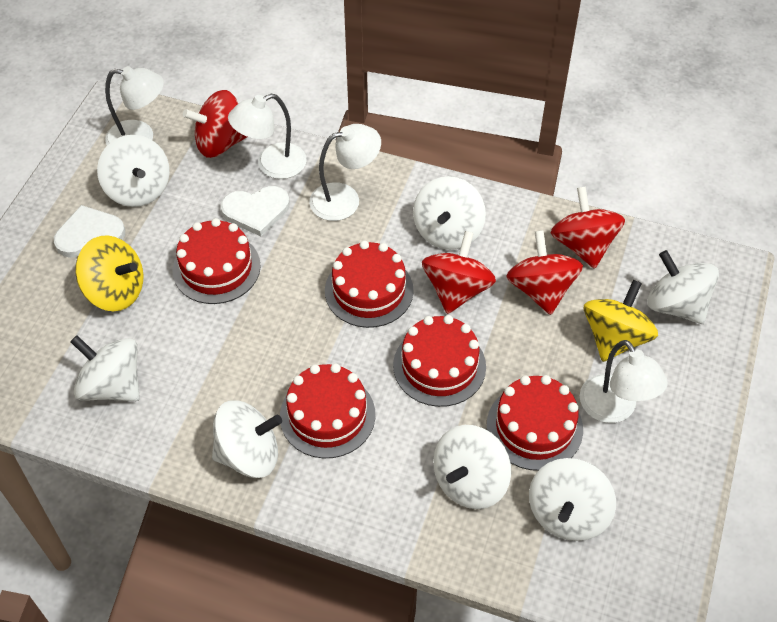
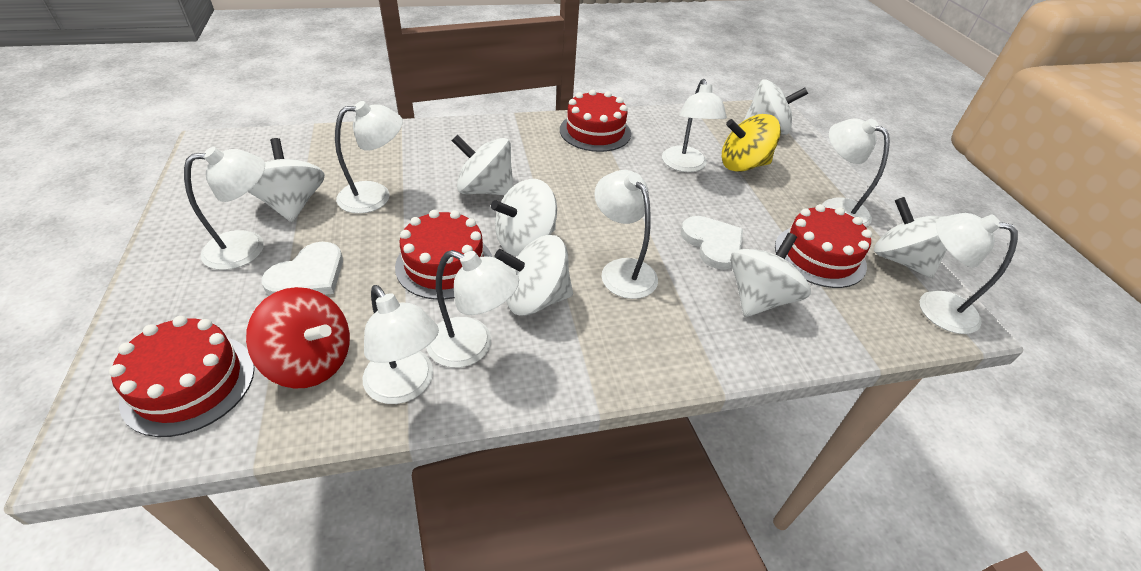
red cake: [173,218,261,304] [280,363,375,458] [325,241,414,328] [393,315,486,407] [487,375,583,471] = 5 -> [109,316,255,437] [395,210,492,300] [560,89,631,152] [775,204,872,288] = 4
red spinning top: [183,90,247,158] [422,231,496,314] [506,230,583,315] [551,186,625,269] = 4 -> [246,287,350,389] = 1
white lamp: [105,66,164,145] [228,94,307,179] [309,124,381,221] [580,340,668,423] = 4 -> [184,147,265,270] [335,101,403,214] [362,285,439,404] [426,250,519,368] [594,170,658,299] [662,79,727,172] [822,118,890,227] [920,213,1018,334] = 8
yellow spinning top: [75,235,143,311] [584,280,658,362] = 2 -> [722,114,781,172] = 1

